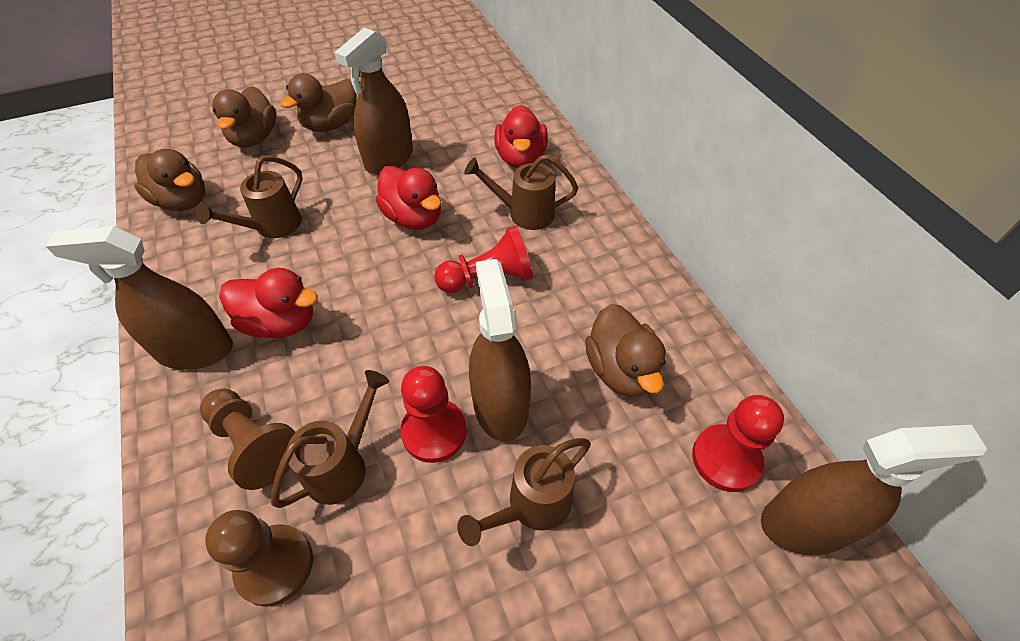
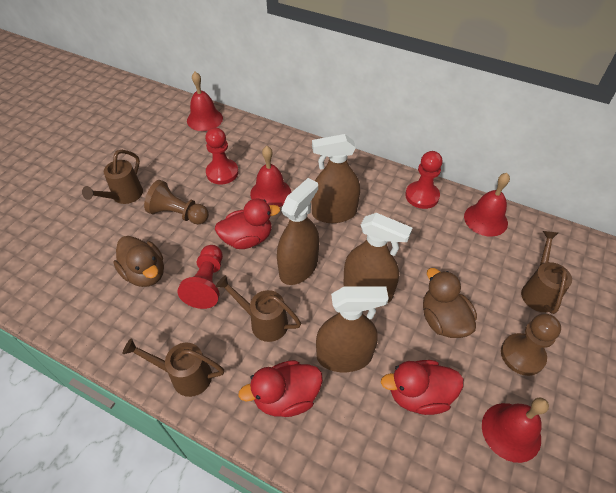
brown duck: [134,149,205,211] [212,86,277,148] [280,73,357,132] [585,304,666,397] = 4 -> [113,236,164,287] [423,268,477,338] = 2
red bell: none = 0 -> [187,72,223,131] [250,146,291,207] [464,173,510,237] [482,398,549,463] = 4

